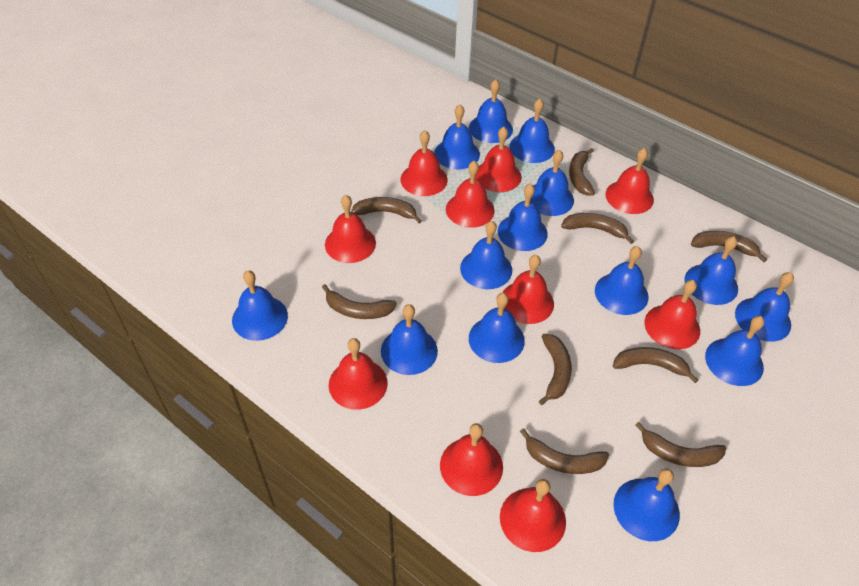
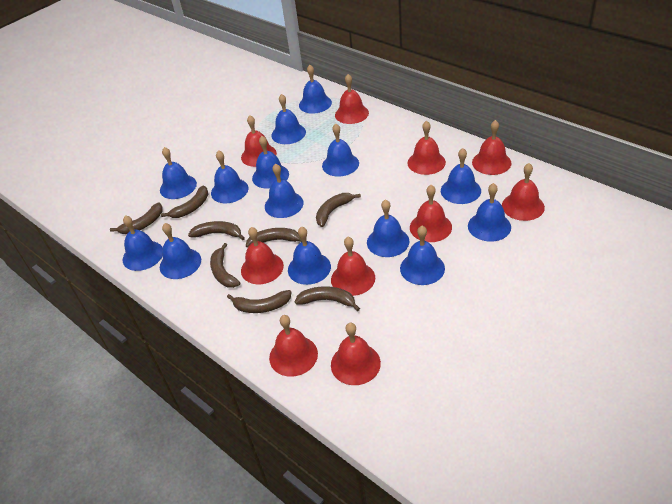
brown banana: [322,284,397,319] [351,197,422,224] [520,428,609,474] [539,334,572,405] [561,213,634,244] [569,148,595,196] [613,347,698,383] [635,422,726,467] [691,231,767,262] = 9 -> [110,202,163,234] [161,186,208,218] [188,221,245,240] [210,243,240,288] [227,290,292,313] [246,228,302,248] [295,286,360,311] [316,193,361,227] = 8

